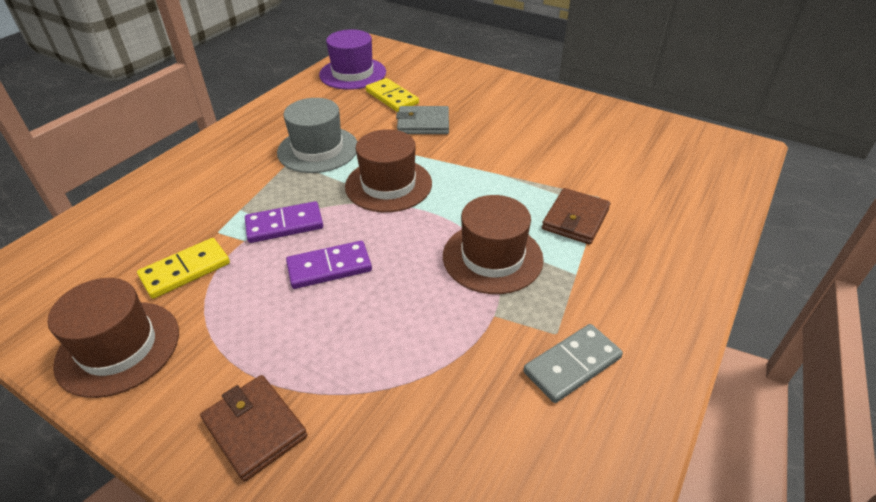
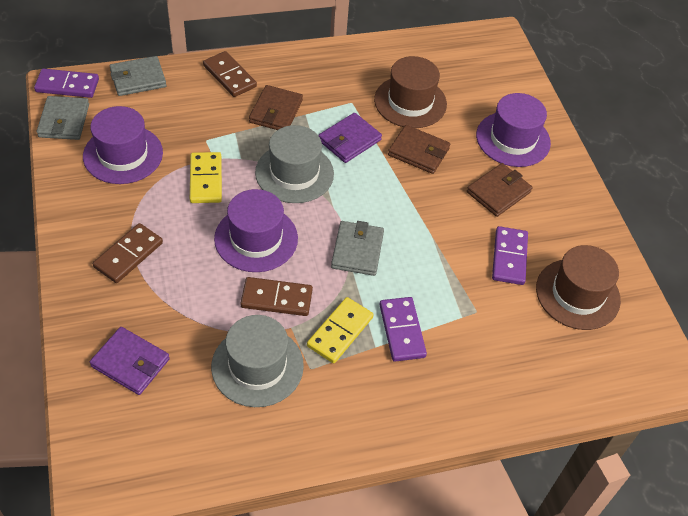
brown domino: none = 0 -> [93,223,163,283] [203,51,257,97] [241,277,313,316] = 3
brown hat: [48,278,179,398] [345,129,432,212] [443,195,544,294] = 3 -> [374,56,447,128] [536,245,621,330] = 2
brown wallet: [200,375,307,482] [542,188,610,245] = 2 -> [249,85,303,130] [388,125,450,174] [467,163,532,217] = 3
grey domino: [523,324,623,403] = 1 -> none = 0
grey hat: [277,98,357,173] = 1 -> [211,315,304,407] [255,125,334,203] = 2
grey wallet: [396,106,449,134] = 1 -> [37,96,89,140] [110,56,166,96] [331,221,384,276] = 3
purple domino: [245,201,323,243] [286,241,372,289] = 2 -> [34,69,99,98] [380,297,427,362] [492,226,528,285] = 3
purple hat: [319,29,386,90] = 1 -> [83,106,163,184] [214,189,298,272] [476,93,551,167] = 3
purple wallet: none = 0 -> [90,327,170,395] [318,113,382,163] = 2

